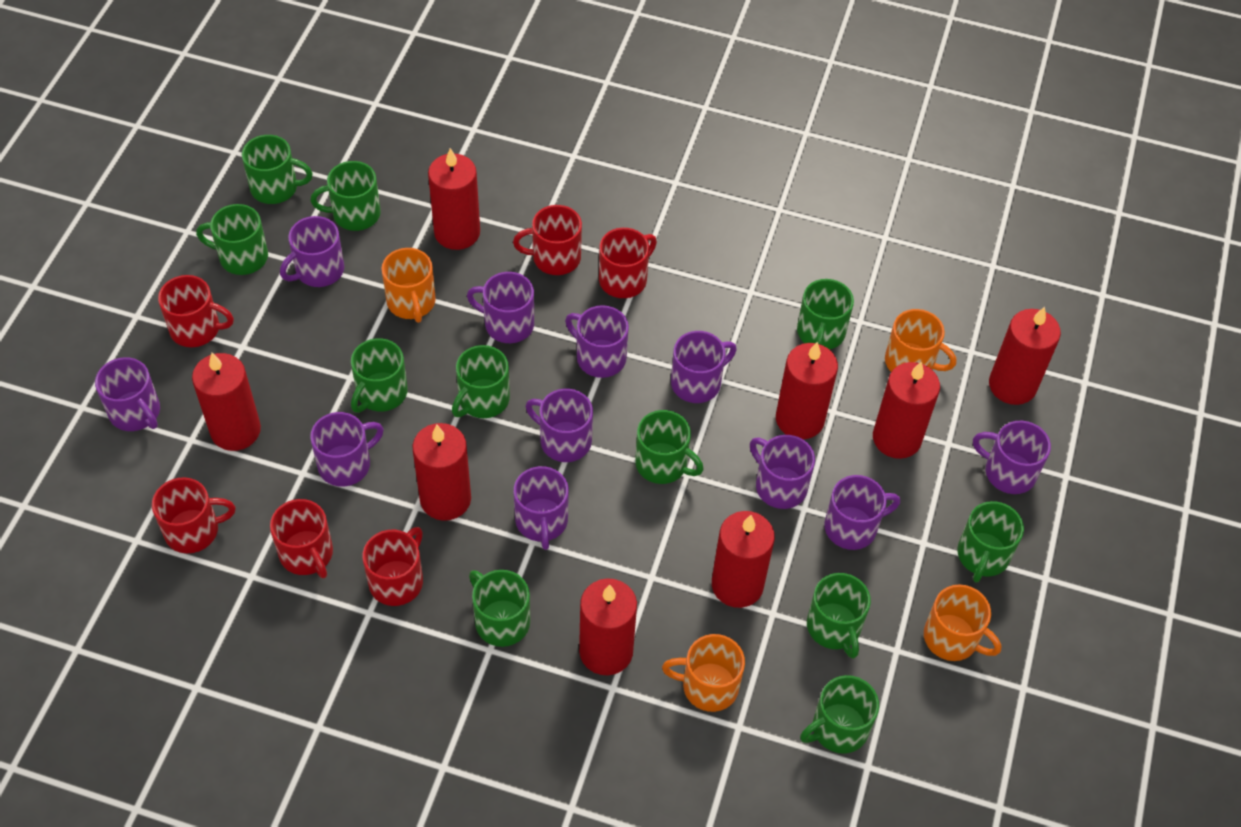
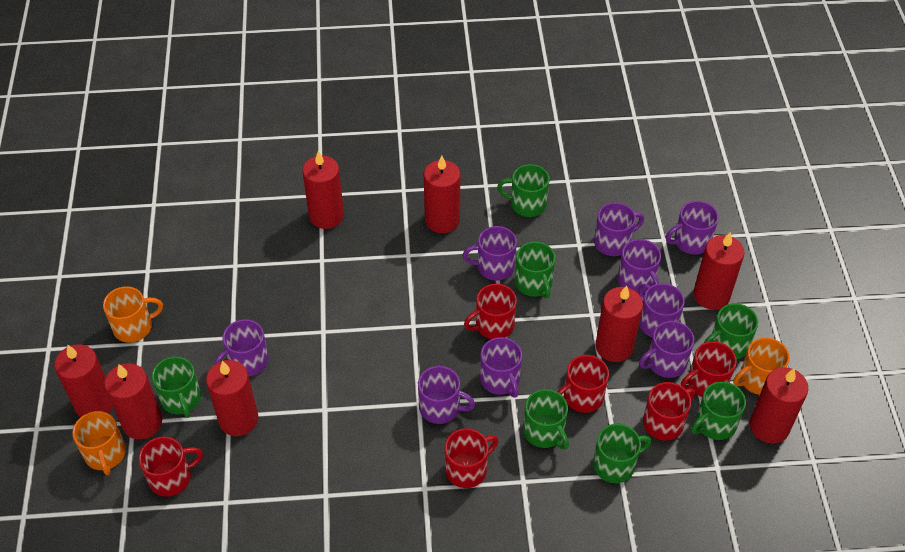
green mug: [196,204,268,275] [242,135,313,204] [310,161,381,231] [351,338,408,413] [452,345,510,418] [469,570,530,647] [635,410,704,484] [797,279,854,350] [800,675,879,754] [807,573,871,659] [957,501,1024,583] = 11 -> [152,356,201,418] [497,164,549,217] [515,242,555,299] [523,389,569,450] [593,424,651,483] [691,382,746,440] [704,303,758,360] = 7
orange mug: [381,248,436,323] [662,634,745,712] [885,309,956,372] [924,585,1001,661] = 4 -> [72,411,126,476] [103,286,163,343] [733,337,790,395] = 3
purple mug: [95,357,160,431] [280,216,344,287] [310,412,384,487] [467,272,534,343] [513,466,569,550] [526,389,593,462] [565,305,629,378] [671,331,737,403] [750,435,815,509] [824,475,900,550] [973,421,1051,494] = 11 -> [215,319,269,376] [418,366,475,424] [463,226,517,281] [480,337,522,398] [594,202,644,256] [618,239,661,294] [639,283,685,338] [639,321,694,378] [666,201,719,255] = 9

